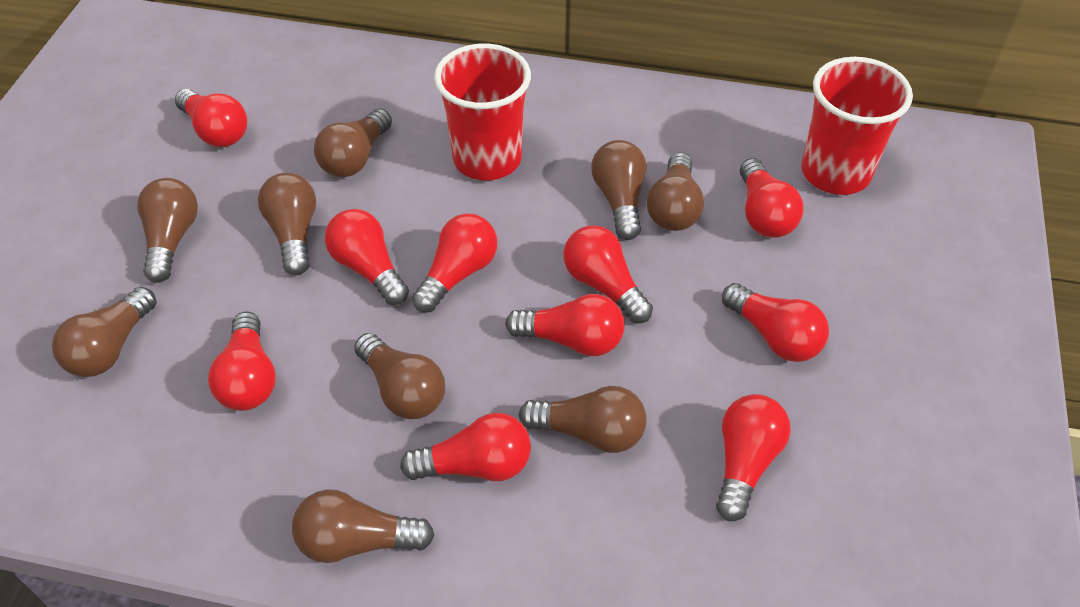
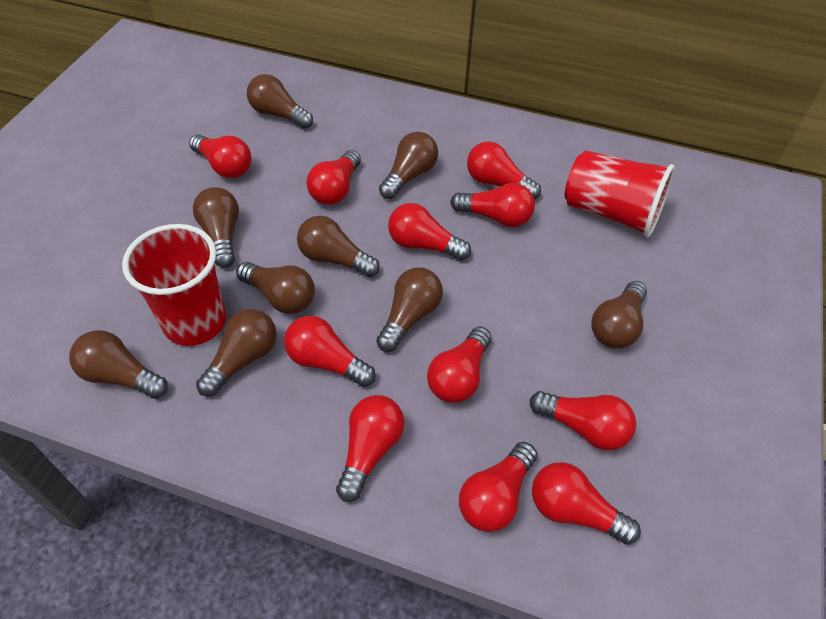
red light bulb: [175,89,247,147] [208,312,276,411] [325,209,409,305] [400,413,531,481] [412,213,497,312] [505,294,625,356] [563,225,653,323] [716,394,791,521] [722,283,829,362] [740,158,803,237] = 10 -> [189,134,251,178] [284,316,376,387] [306,150,361,205] [336,395,404,502] [388,203,471,261] [427,327,492,403] [450,183,535,227] [459,442,537,532] [467,141,541,199] [530,391,636,450] [532,462,641,545] = 11

